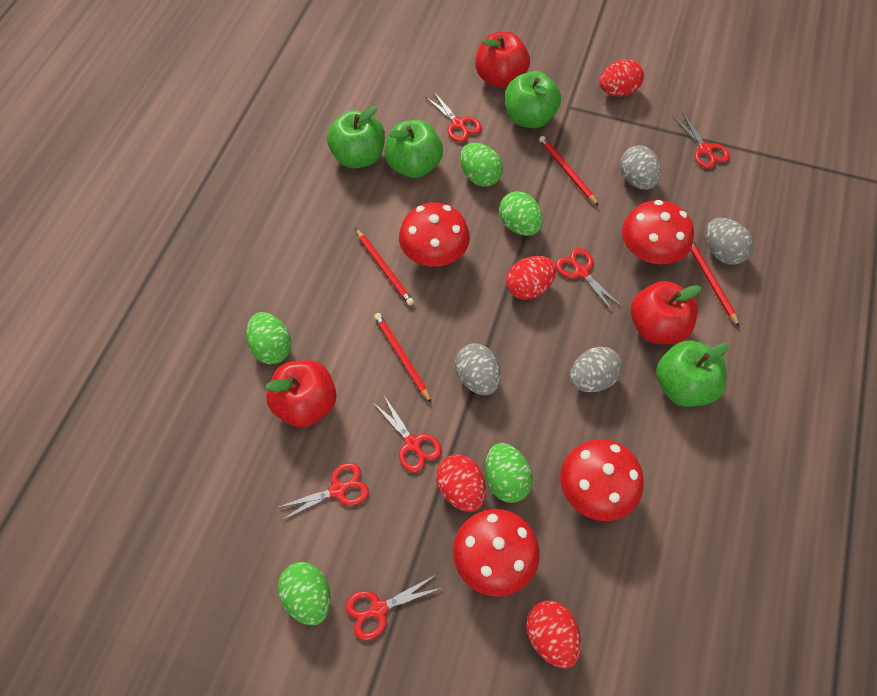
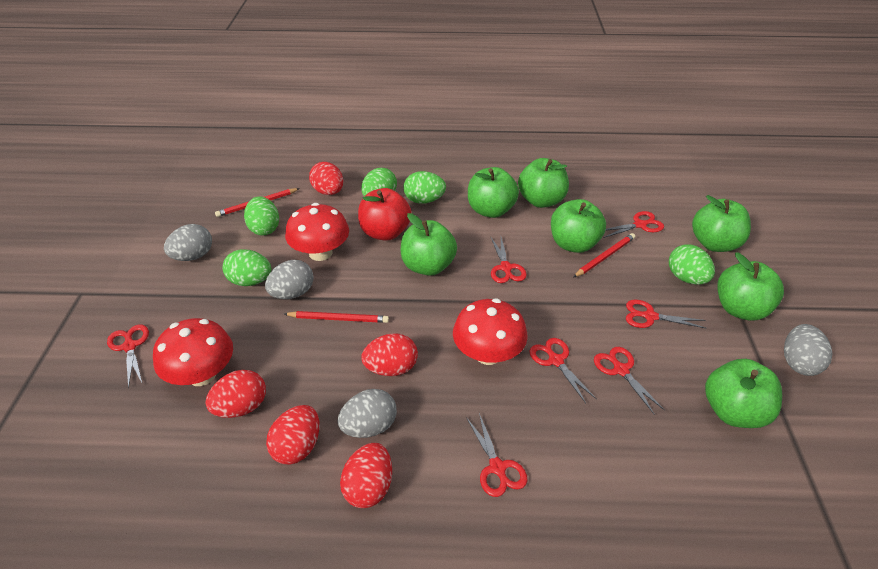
green apple: [327,106,385,168] [385,120,443,178] [505,71,561,128] [656,340,729,407] = 4 -> [401,213,457,276] [468,167,519,218] [518,158,569,208] [551,199,606,253] [692,195,751,252] [705,359,782,428] [717,252,784,321] = 7
red apple: [265,360,337,428] [475,32,530,88] [631,281,701,344] = 3 -> [358,188,412,241] = 1
red egg: [436,454,486,512] [506,256,556,300] [526,601,581,669] [600,59,644,96] = 4 -> [205,370,266,418] [266,405,320,465] [309,162,344,195] [340,443,392,508] [361,333,418,376] = 5
red mushroom: [399,202,470,267] [453,509,540,597] [560,439,644,521] [622,200,694,264] = 4 -> [153,318,233,386] [285,203,349,261] [453,298,528,365] = 3
red pencil: [355,228,414,306] [374,313,432,403] [539,136,599,206] [690,242,740,327] = 4 -> [215,188,300,217] [284,311,389,323] [573,233,635,278] = 3
red scissors: [276,463,369,521] [345,574,441,640] [374,394,442,473] [425,91,482,142] [556,248,622,312] [673,112,730,169] = 6 -> [107,324,149,388] [466,413,528,497] [491,237,527,283] [529,338,596,403] [594,347,665,414] [603,211,664,238] [626,300,707,329] = 7

